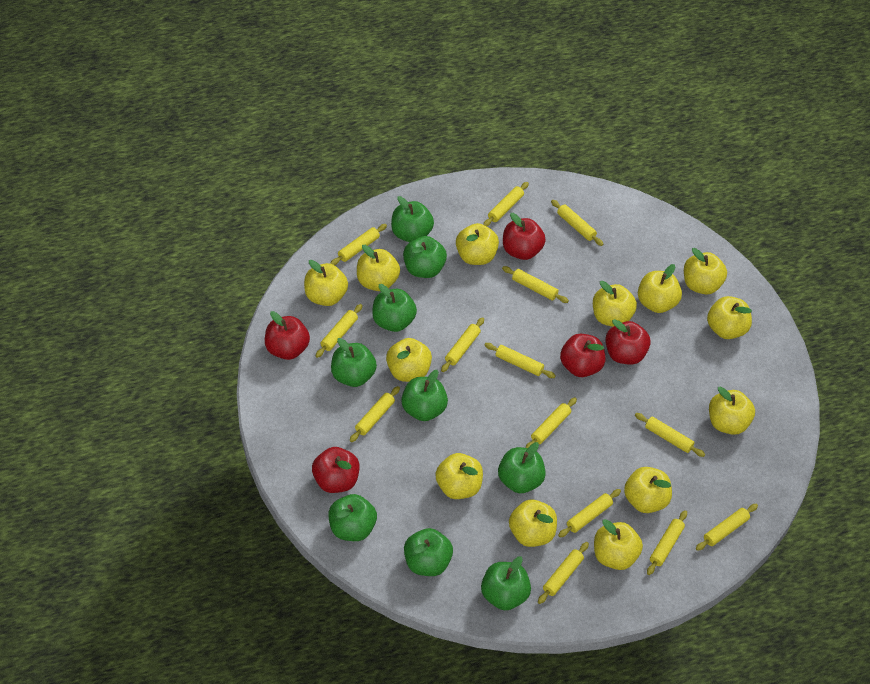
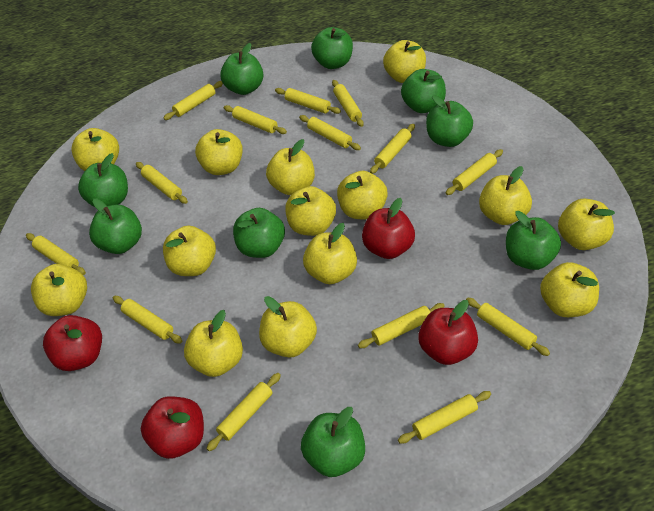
red apple: [265,311,310,360] [312,447,360,493] [503,213,546,260] [560,334,605,377] [605,319,651,365] = 5 -> [43,315,102,371] [141,396,204,459] [362,198,415,259] [418,300,478,365] = 4
yellow apple: [304,260,348,306] [357,245,400,291] [386,338,432,382] [435,453,483,499] [456,223,499,265] [509,500,557,547] [593,281,637,327] [594,519,643,570] [624,467,672,513] [638,264,682,313] [684,248,727,294] [707,296,752,339] [709,387,755,435] = 13 -> [31,264,87,316] [71,128,119,171] [163,226,216,276] [184,310,243,377] [195,129,243,175] [259,296,317,358] [266,139,315,195] [285,186,336,236] [303,223,357,284] [337,171,388,220] [383,40,426,83] [479,166,532,225] [540,262,599,317] [558,198,615,250] = 14

